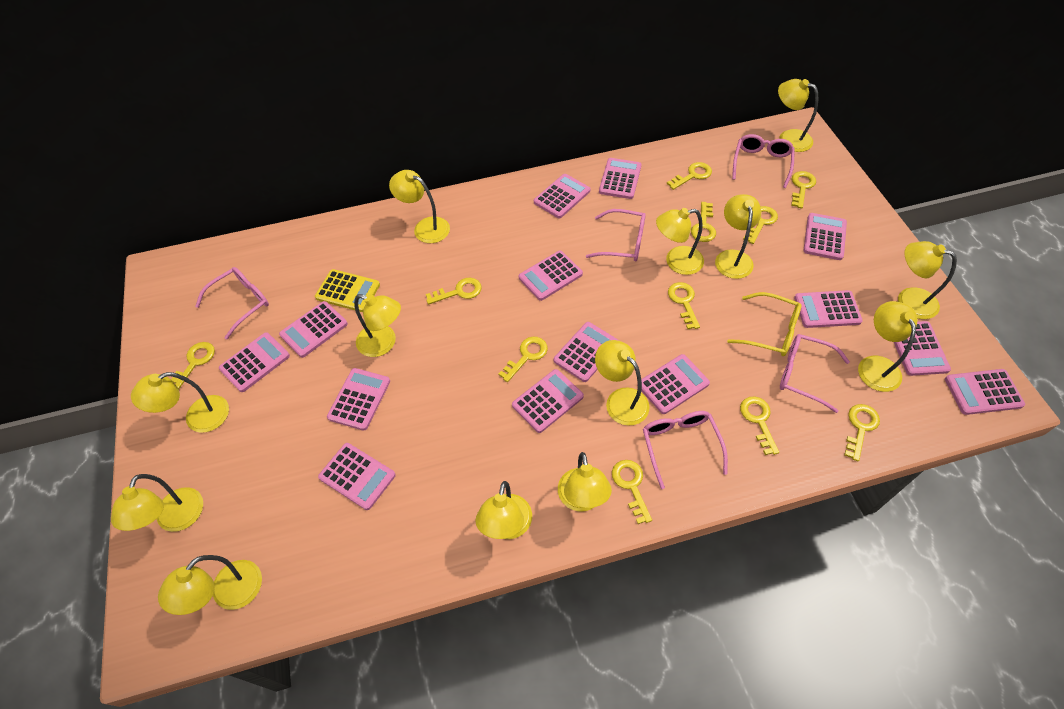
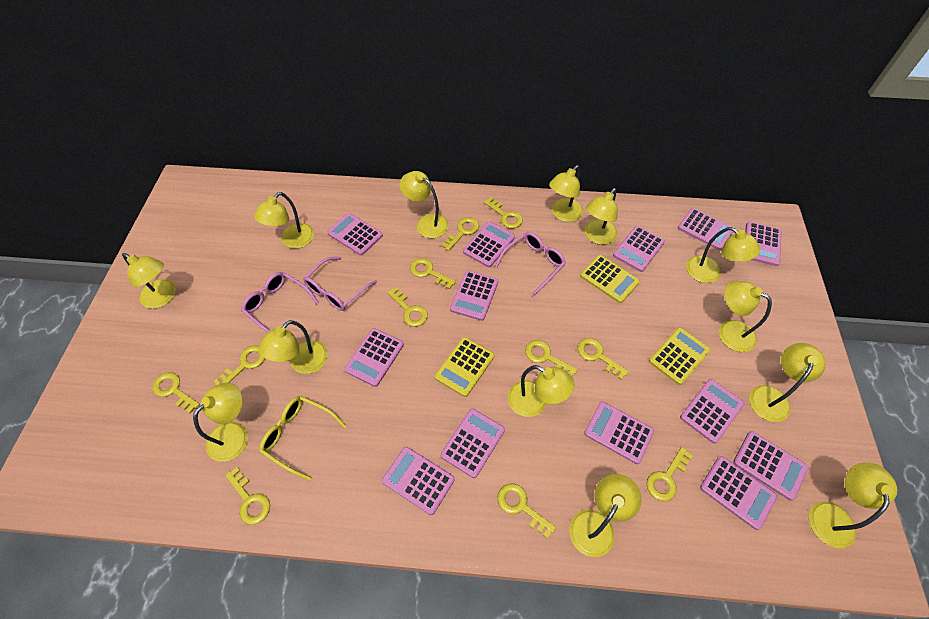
pink calculator: [219,332,290,392] [279,301,348,358] [318,443,396,510] [327,368,390,431] [512,369,584,433] [519,251,583,301] [534,174,590,218] [554,322,619,382] [599,158,642,199] [637,354,710,414] [794,290,863,328] [803,213,847,260] [894,321,951,376] [945,369,1025,415] = 14 -> [327,213,383,255] [344,328,404,387] [382,447,455,515] [441,408,505,478] [450,270,498,321] [463,221,515,267] [584,401,654,464] [613,226,665,272] [678,208,733,250] [680,379,744,444] [700,456,777,530] [733,431,808,501] [745,222,781,266] = 13
pink glasses: [195,267,269,339] [586,209,646,261] [643,411,728,489] [732,134,795,188] [780,334,850,413] = 5 -> [241,272,319,333] [303,257,377,311] [495,232,566,296] = 3
yellow calculator: [315,269,380,312] = 1 -> [435,337,494,397] [580,255,640,303] [649,327,710,385] = 3

